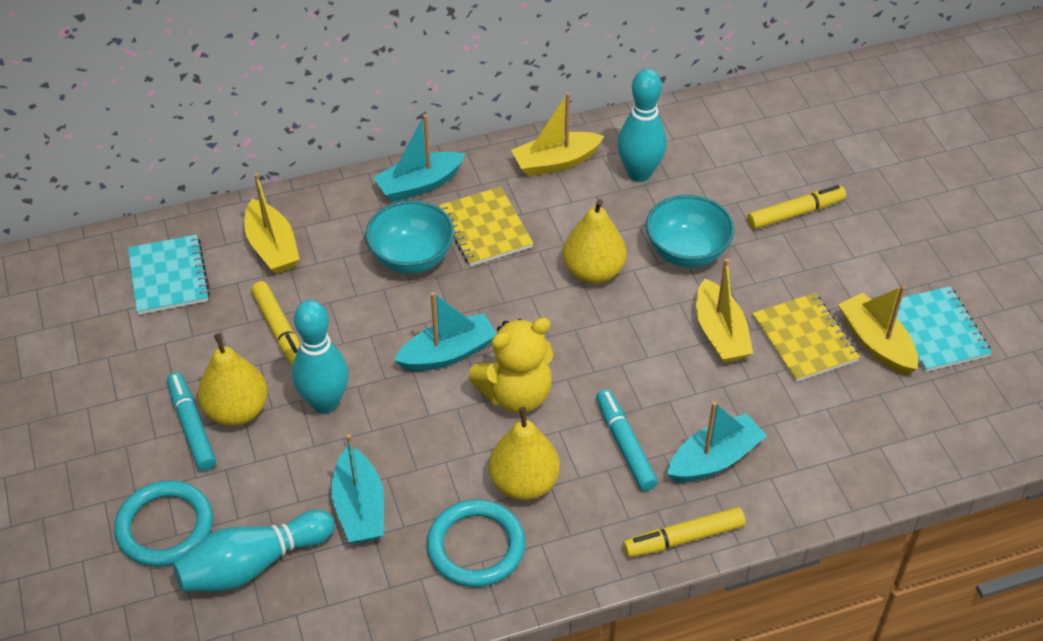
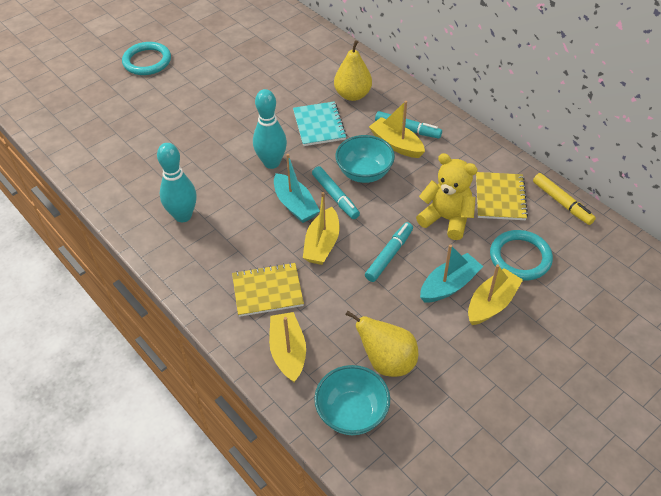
turquoise boat: [331,434,384,543] [373,114,465,202] [394,292,497,371] [667,401,767,482] = 4 -> [274,154,320,223] [420,244,483,303] = 2
turquoise bowling pin: [173,510,335,591] [292,300,349,414] [617,69,667,182] = 3 -> [157,143,197,222] [253,89,287,169] = 2
turquoise marker: [167,373,216,471] [596,389,658,491] = 2 -> [312,166,360,219] [365,222,413,282] [375,111,442,139] = 3
turquoise notebook: [128,234,210,315] [896,286,992,372] = 2 -> [293,101,347,146] = 1
yellow marker: [251,281,300,366] [623,507,745,557] [747,185,846,229] = 3 -> [533,173,596,225] = 1
yellow pear: [198,333,268,426] [489,407,560,500] [563,199,626,284] = 3 -> [334,40,372,101] [345,310,418,377] = 2

